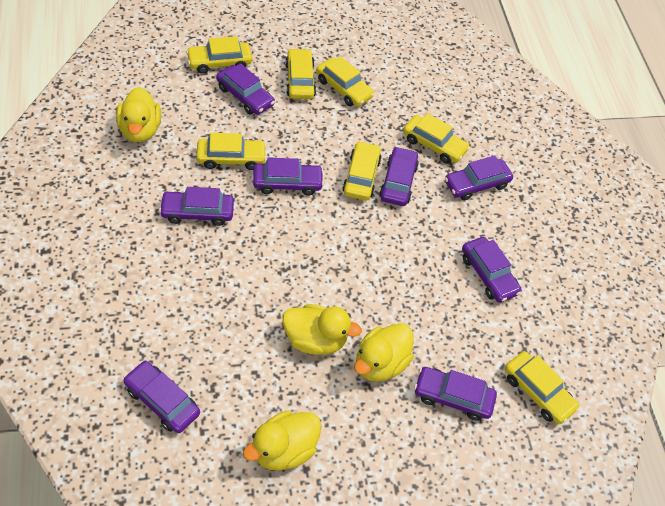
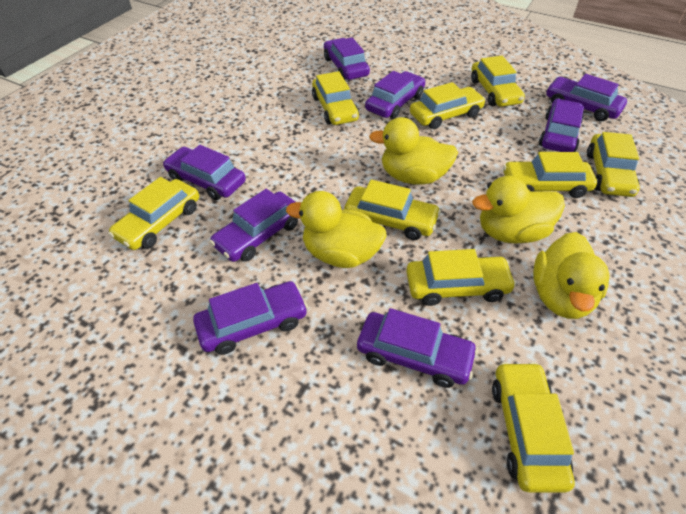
yellow car: [186,36,252,74] [196,133,267,170] [285,48,316,99] [316,56,375,107] [342,141,382,200] [403,113,470,164] [504,351,580,424] = 7 -> [108,177,199,250] [312,71,359,125] [344,180,441,240] [406,249,516,306] [410,82,486,129] [471,56,525,107] [492,362,575,492] [503,152,597,198] [587,132,640,197] = 9

